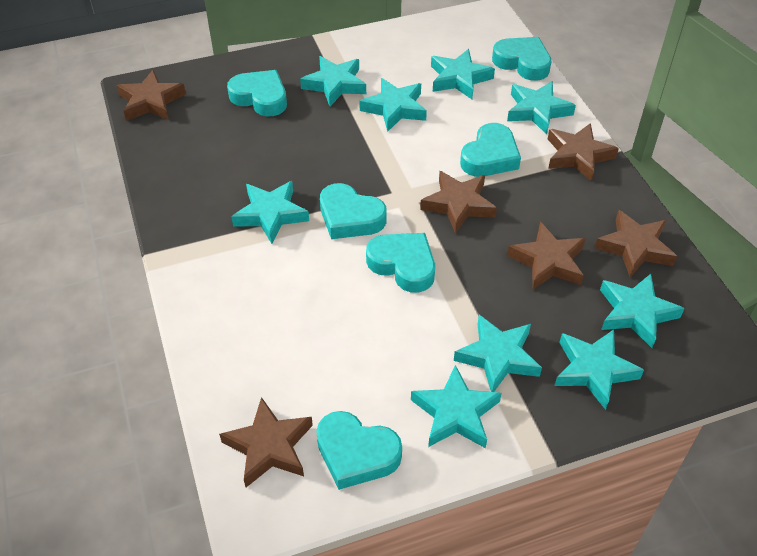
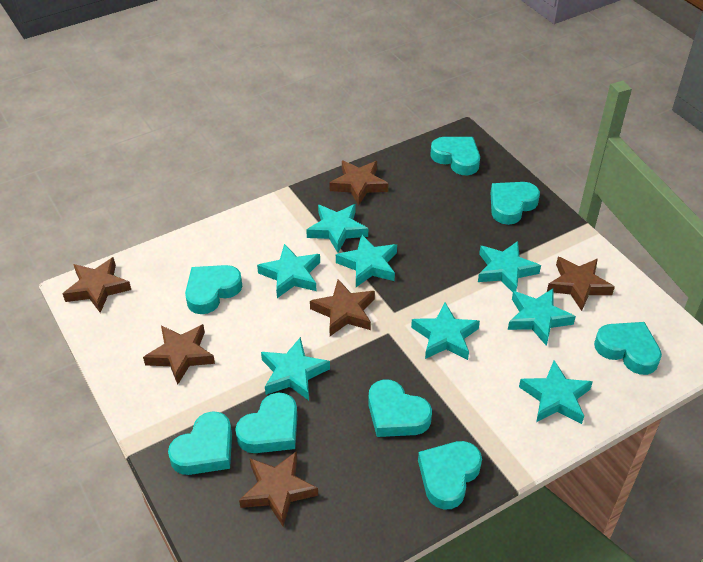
turquoise heart: [227,70,287,116] [316,411,402,490] [320,183,386,239] [366,233,435,293] [460,123,521,177] [492,37,552,81] = 6 -> [168,411,232,475] [185,265,242,314] [235,392,297,453] [368,379,432,437] [418,441,482,509] [430,137,480,175] [491,182,540,225] [594,322,662,375] = 8
turquoise star: [231,181,309,244] [300,56,366,106] [359,78,427,132] [411,365,502,448] [431,49,495,99] [454,315,542,392] [507,81,576,134] [555,330,644,410] [600,274,685,348] = 9 -> [257,244,320,298] [261,337,330,400] [306,204,368,253] [336,234,397,287] [411,302,480,360] [478,241,541,292] [508,289,576,346] [519,360,593,424] = 8

